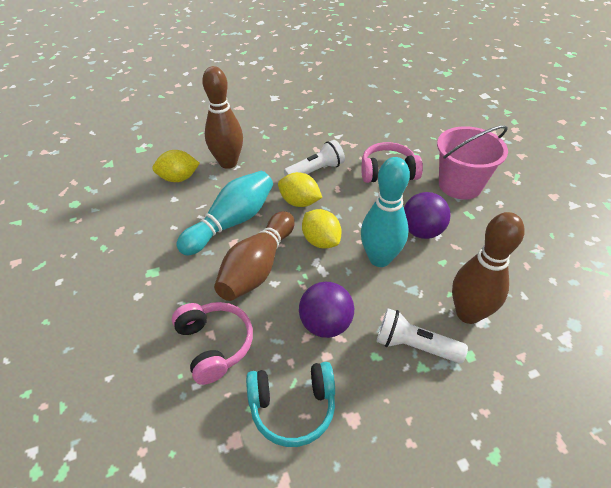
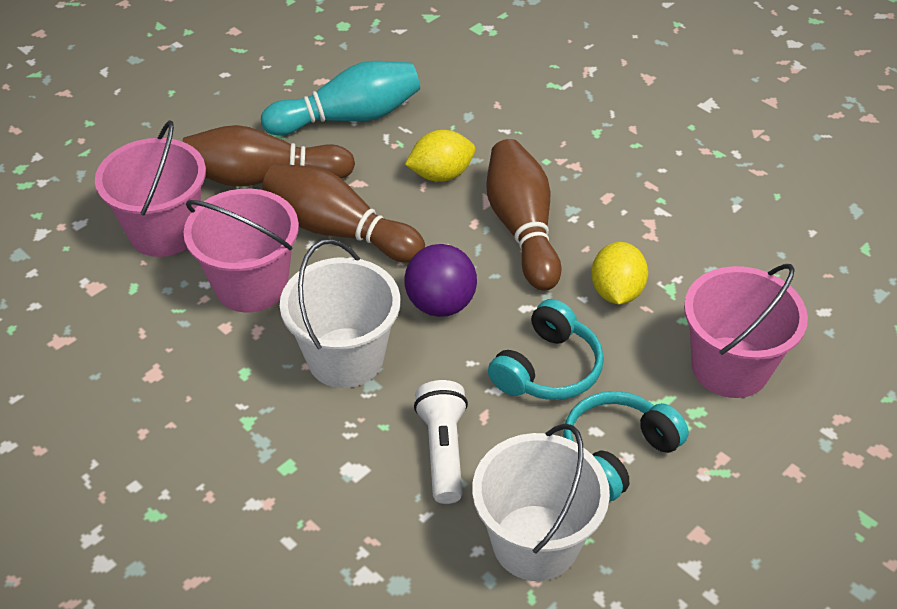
pink bucket: [437,125,508,200] = 1 -> [95,120,206,257] [183,189,299,313] [684,264,808,398] = 3
pink headphones: [172,302,253,385] [361,142,423,183] = 2 -> none = 0
purple ball: [299,282,354,338] [404,192,451,239] = 2 -> [404,244,477,317] = 1
turquoise bowling pin: [177,171,273,256] [361,157,410,267] = 2 -> [261,61,420,135] = 1
turquoise headphones: [246,362,335,447] = 1 -> [488,299,604,400] [563,391,689,501] = 2
white bucket: none = 0 -> [280,239,400,388] [472,423,610,581] = 2
white flashlight: [284,140,345,176] [376,308,468,364] = 2 -> [414,380,468,504] = 1
yellow lemon: [152,150,200,182] [278,172,322,207] [302,209,342,249] = 3 -> [405,130,475,182] [591,242,648,305] = 2

